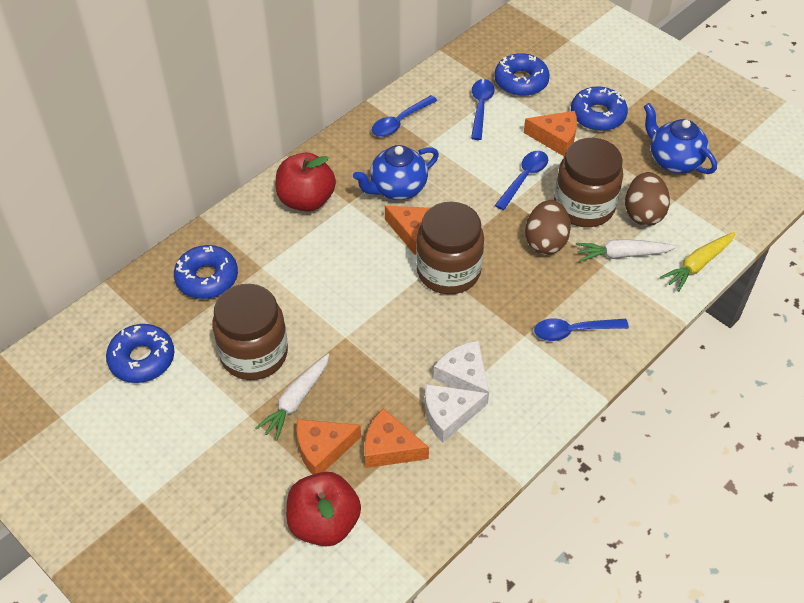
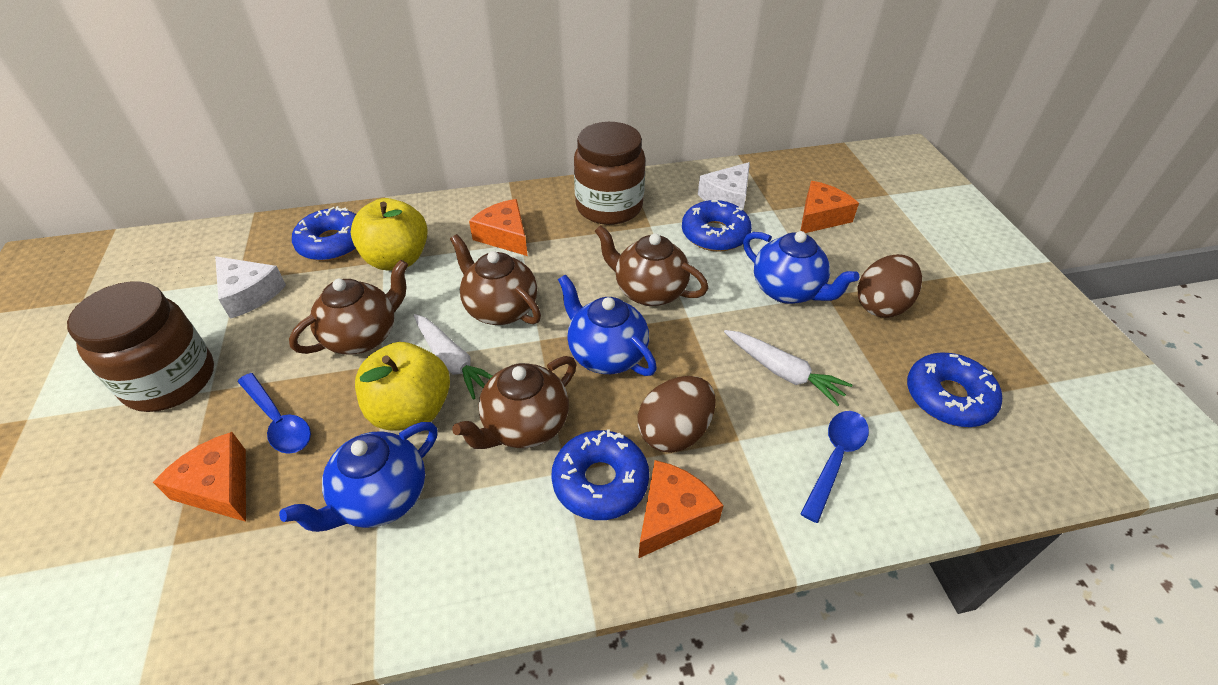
blue spoon: [372,95,437,137] [471,79,495,140] [495,151,548,210] [534,318,629,341] = 4 -> [237,373,311,454] [800,411,869,523] = 2
blue teapot: [353,145,439,200] [644,103,717,174] = 2 -> [279,422,437,532] [558,274,657,376] [743,231,859,304] = 3
brown jar: [212,284,288,380] [416,202,484,294] [554,138,623,227] = 3 -> [67,282,214,412] [574,122,645,225] = 2
brown teapot: none = 0 -> [289,260,408,354] [450,234,541,325] [452,356,576,449] [595,225,708,306] = 4
red apple: [276,153,336,212] [286,472,361,547] = 2 -> none = 0
yellow apple: none = 0 -> [351,198,428,271] [355,342,450,431] = 2
yellow carrot: [660,232,735,292] = 1 -> none = 0

